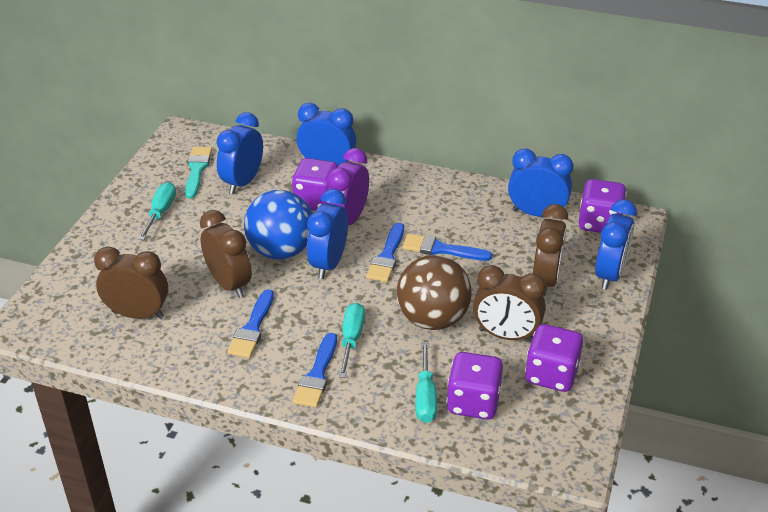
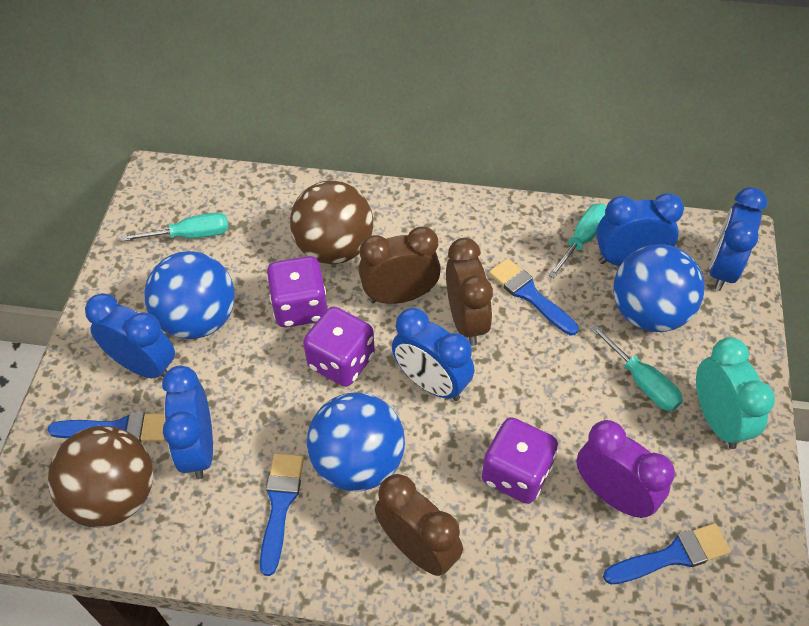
blue ball: [244,190,312,260] = 1 -> [144,251,235,339] [307,392,405,492] [613,244,705,332] = 3
brown ball: [397,255,472,330] = 1 -> [48,426,153,528] [290,181,373,264] = 2
brown clock: [94,246,168,319] [200,210,252,298] [473,265,546,342] [533,204,568,296] = 4 -> [359,226,441,304] [375,474,463,576] [446,238,493,346] = 3
purple dice: [292,158,338,211] [446,352,503,420] [525,324,583,392] [579,179,627,233] = 4 -> [266,256,327,327] [303,307,375,387] [482,417,558,504] = 3
turquoise brush: [185,147,212,198] = 1 -> none = 0
turquoise clock: none = 0 -> [696,337,775,449] = 1

